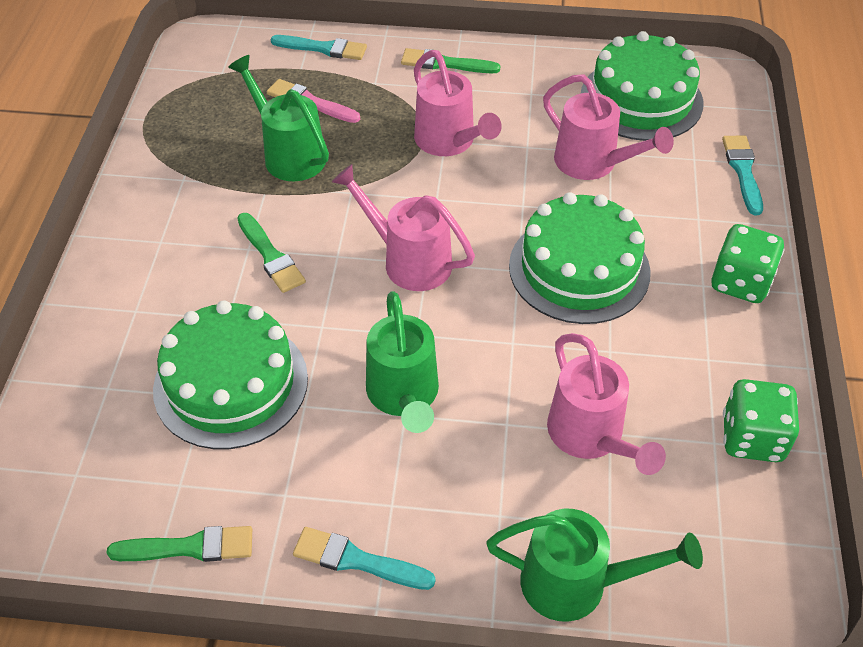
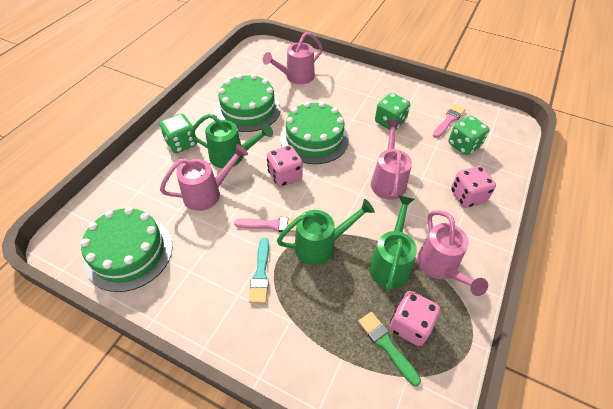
green brush: [107,526,252,562] [237,213,306,293] [401,48,500,73] = 3 -> [358,312,421,386] = 1
green dice: [712,224,785,303] [723,379,799,462] = 2 -> [160,113,197,153] [375,93,410,130] [448,116,490,155] = 3
pink brush: [267,79,360,123] = 1 -> [234,217,296,232] [433,104,466,138] = 2
pink dice: none = 0 -> [267,145,303,187] [390,291,440,346] [451,166,496,208] = 3
turquoise brush: [271,35,367,60] [293,527,436,590] [722,135,763,215] = 3 -> [249,238,269,304] = 1

